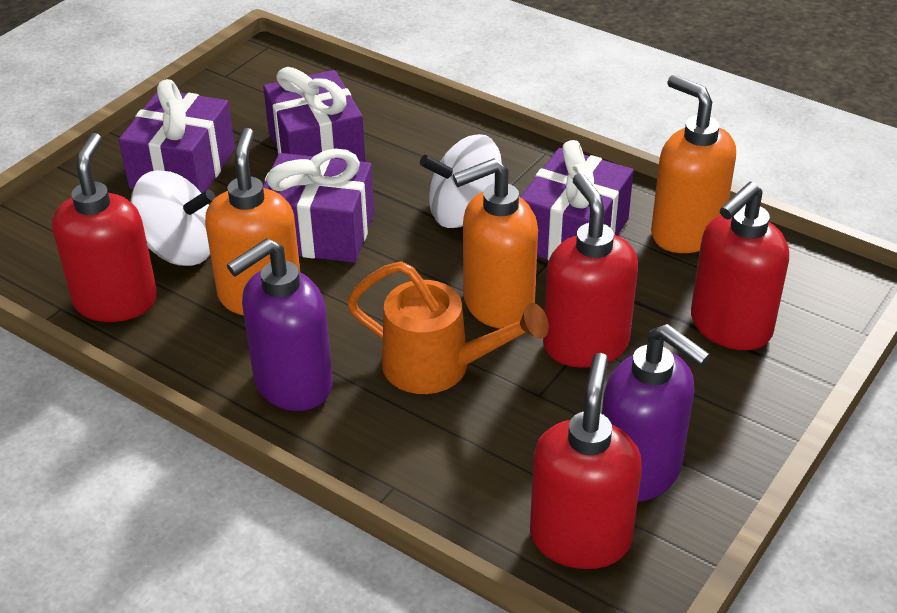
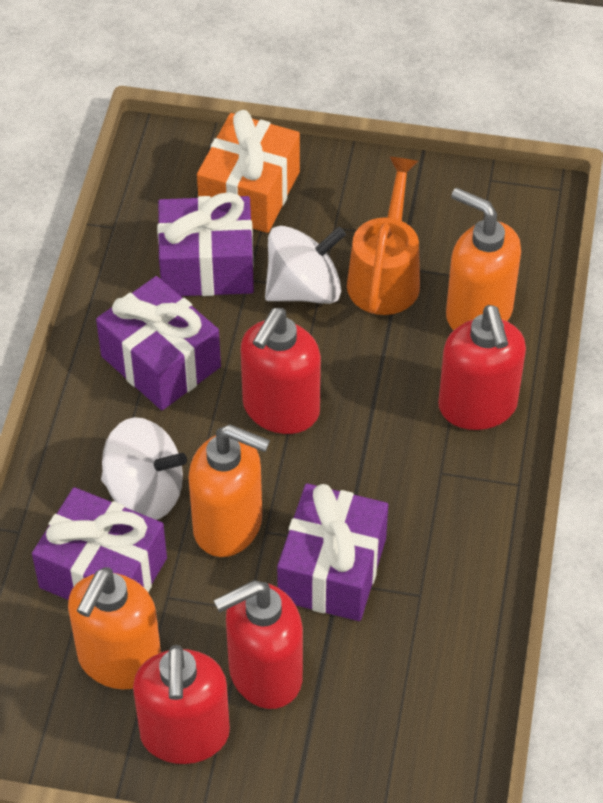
orange gift: none = 0 -> [197,110,300,233] = 1
purple soap dispenser: [227,238,333,411] [602,324,710,502] = 2 -> none = 0

